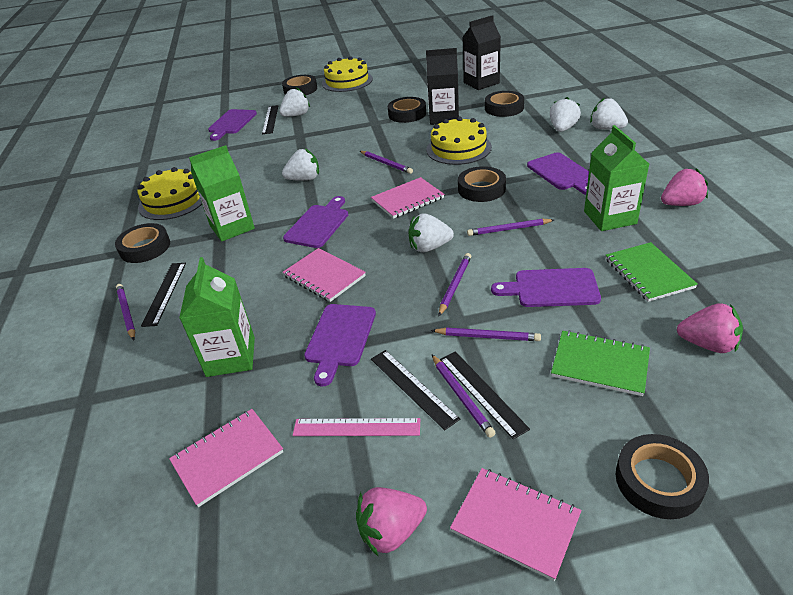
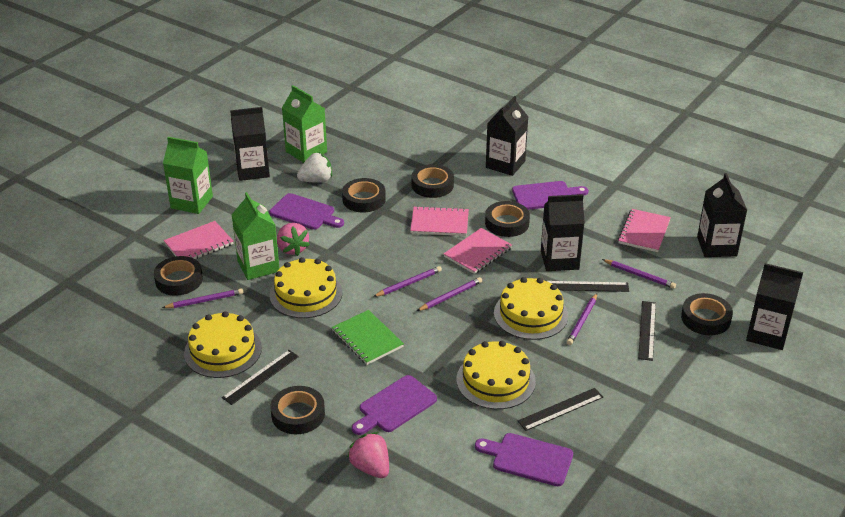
black carton: [426,48,459,125] [463,15,501,90] = 2 -> [230,107,270,181] [486,96,528,176] [541,194,585,271] [697,173,748,257] [746,263,803,350] = 5
green notebook: [551,330,650,396] [606,242,698,302] = 2 -> [332,310,404,365] = 1
pink ruler: [293,418,420,436] = 1 -> none = 0
pink strawberry: [356,487,427,557] [661,168,708,206] [677,303,743,353] = 3 -> [277,223,310,256] [347,432,389,478] = 2
purple cutting board: [208,109,257,141] [283,196,348,248] [304,304,376,386] [491,268,601,307] [527,153,589,195] = 5 -> [269,193,344,230] [352,375,437,435] [475,433,573,486] [512,181,589,210] = 4
purple pencil: [116,284,135,341] [360,151,413,174] [431,327,541,341] [432,355,495,438] [439,253,471,316] [467,219,554,236] = 6 -> [162,288,243,308] [373,266,442,297] [417,277,482,311] [567,293,597,345] [602,259,676,289] = 5
white strawberry: [279,88,310,117] [282,149,319,181] [409,213,454,253] [550,97,581,132] [590,98,628,129] = 5 -> [297,153,332,182] = 1
yellow cake: [137,167,202,220] [322,56,373,92] [426,117,492,165] = 3 -> [184,311,262,378] [269,257,343,318] [456,341,536,409] [494,277,568,340] = 4

